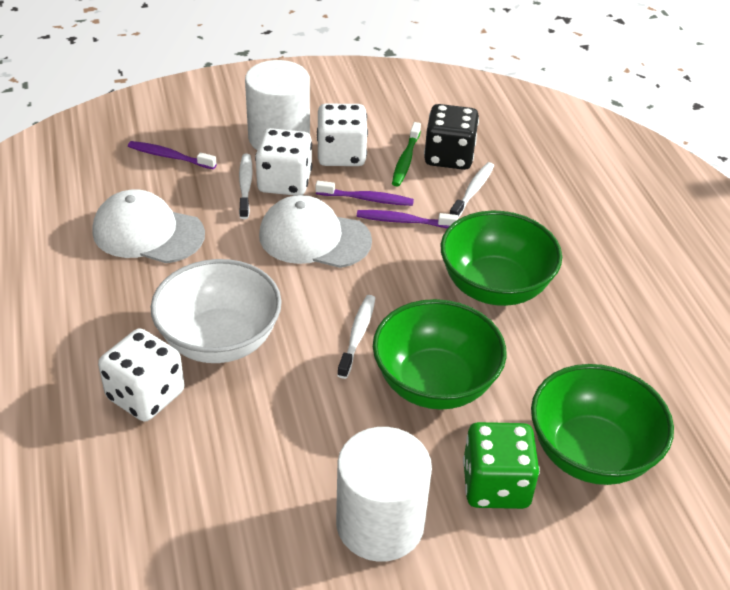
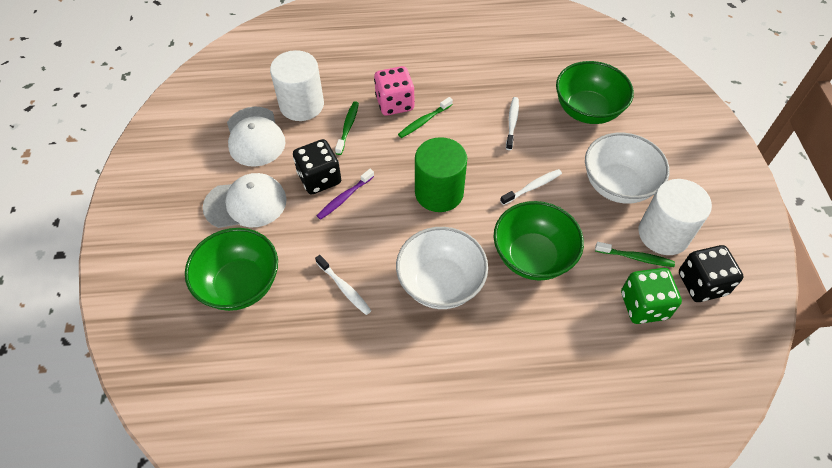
black dice: [424,104,479,170] = 1 -> [293,139,341,195] [679,245,744,302] = 2
green cylinder: none = 0 -> [415,137,467,212] = 1
green toothbrush: [392,122,421,186] = 1 -> [335,102,359,155] [398,97,453,138] [595,242,675,267] = 3
pink dice: none = 0 -> [374,66,415,116] = 1
purple toothbrush: [128,141,217,169] [316,181,414,206] [357,210,458,228] = 3 -> [317,169,374,220] = 1
white bowl: [151,259,282,363] = 1 -> [396,227,488,309] [585,133,670,204] = 2
white dice: [98,328,184,422] [255,128,312,195] [317,104,368,166] = 3 -> none = 0

